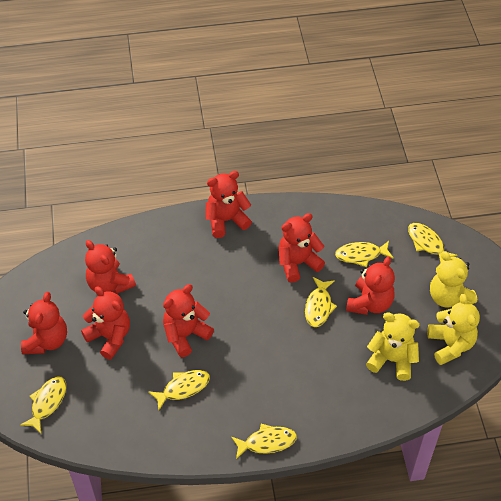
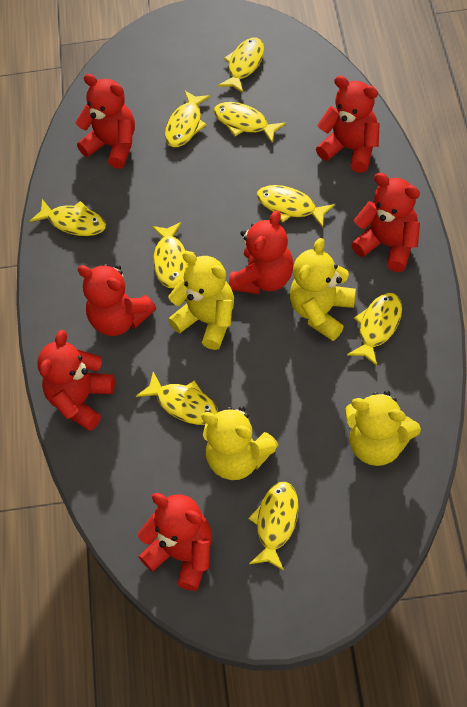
yellow fish: [20,376,66,433] [149,370,210,411] [231,424,297,459] [305,277,337,327] [335,241,394,267] [408,223,457,263] = 6 -> [30,199,106,236] [136,372,218,425] [152,222,195,288] [165,90,211,147] [214,102,286,143] [218,37,264,93] [248,482,299,571] [256,185,335,228] [347,293,402,366] = 9
yellow teddy bear: [366,312,420,381] [427,294,480,365] [430,251,477,307] = 3 -> [168,251,234,350] [201,406,279,480] [290,238,356,341] [345,391,421,466] = 4

